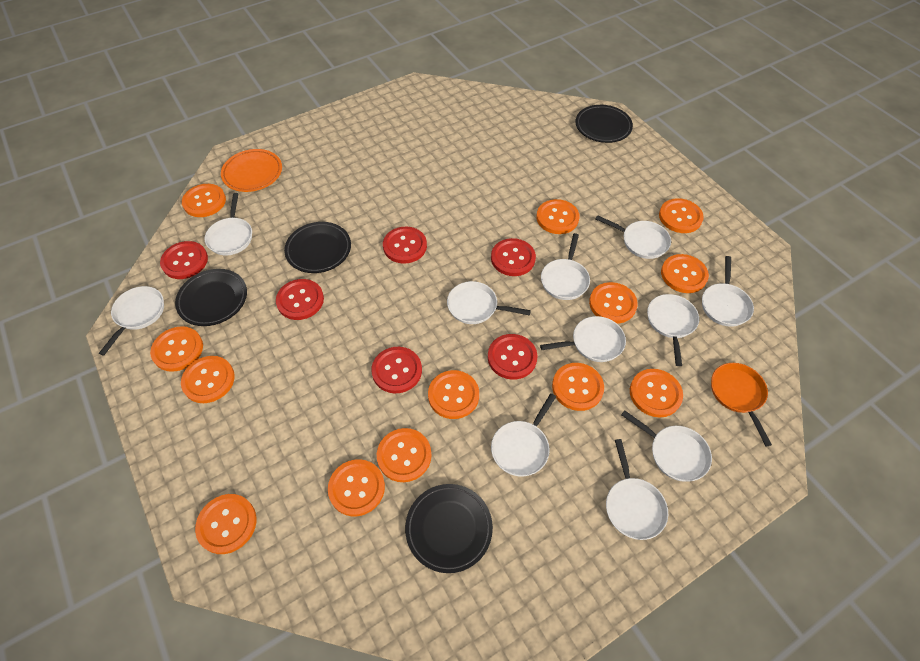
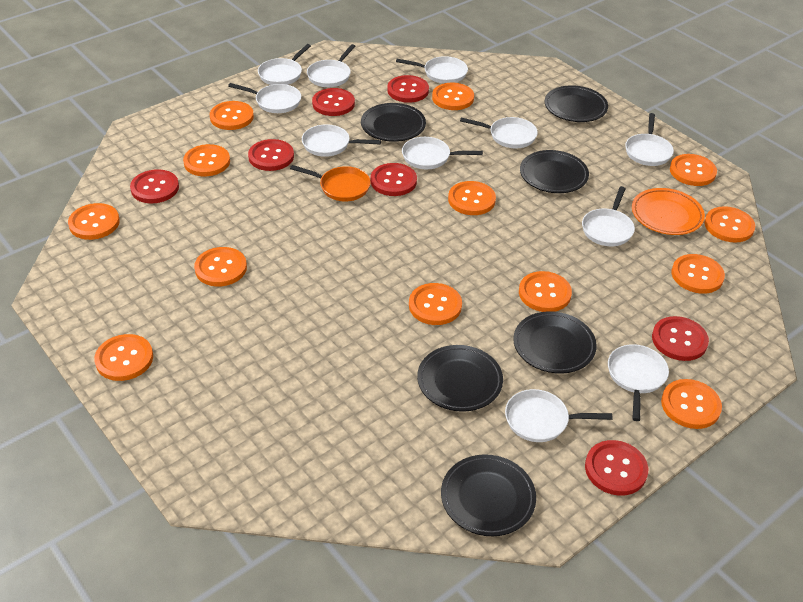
black plate: [175,269,247,326] [284,222,351,273] [405,484,493,573] [576,105,633,143] = 4 -> [361,103,426,142] [417,345,503,412] [441,454,536,536] [513,311,597,374] [520,150,589,193] [545,85,608,122] = 6
red button: [160,241,208,279] [276,279,324,320] [371,347,422,393] [383,227,427,264] [488,334,538,380] [491,238,536,276] = 6 -> [130,169,179,203] [248,139,294,171] [312,88,355,116] [370,163,417,196] [387,75,429,103] [585,440,648,496] [652,316,709,361] = 7

